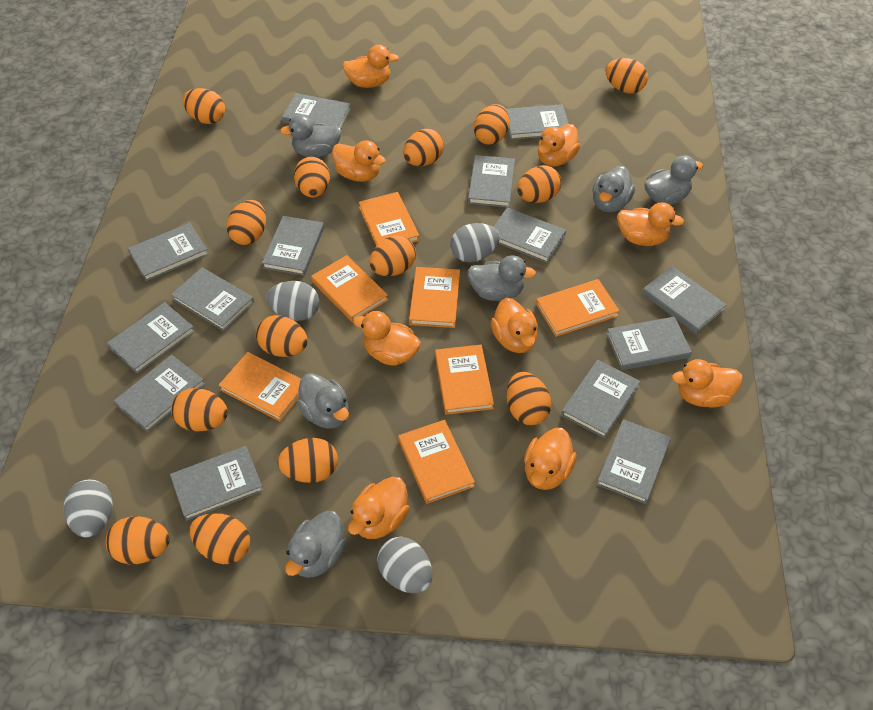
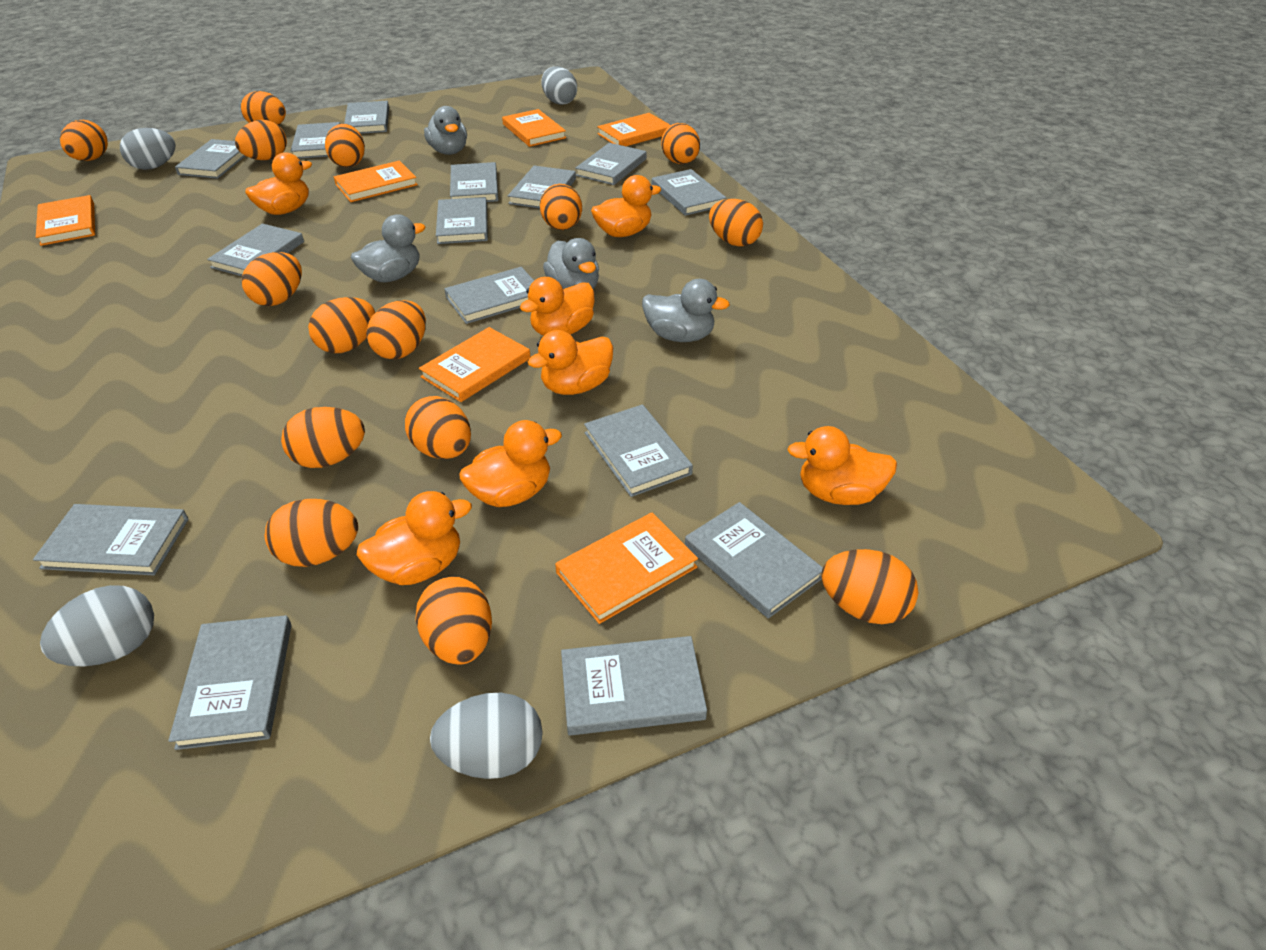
grey book: [107,302,195,374] [114,355,205,432] [128,223,209,281] [170,446,263,521] [171,267,254,331] [262,216,324,276] [282,93,351,129] [468,155,515,208] [493,207,566,263] [506,104,569,140] [561,360,640,438] [597,419,671,504] [606,317,692,370] [642,266,727,334] = 14 -> [33,504,189,575] [168,615,292,750] [175,139,245,179] [207,223,304,276] [291,122,340,159] [344,101,389,134] [436,197,488,244] [444,267,534,324] [450,162,498,202] [508,166,576,208] [561,636,707,736] [575,143,647,185] [584,404,693,497] [652,169,726,216] [685,502,823,619] = 15
grey duck: [280,115,341,157] [285,511,347,578] [296,373,349,429] [467,255,536,301] [593,166,635,213] [644,155,703,205] = 6 -> [351,214,426,282] [424,106,467,155] [543,238,599,289] [642,279,730,342] = 4
orange book: [219,352,301,422] [311,255,388,322] [358,192,419,246] [398,420,475,504] [409,267,460,328] [435,345,494,415] [536,279,619,337] = 7 -> [36,195,95,246] [334,160,418,202] [419,327,530,402] [502,109,566,147] [555,513,698,624] [597,113,671,146] = 6
orange duck: [332,140,386,182] [342,45,399,88] [348,476,409,539] [353,311,421,366] [491,298,538,353] [524,428,577,490] [538,124,580,167] [617,202,684,246] [672,359,742,408] = 9 -> [245,152,312,215] [357,491,472,585] [459,420,562,507] [520,277,595,336] [528,330,613,395] [591,175,661,237] [787,426,897,505] = 7
orange egg: [105,516,170,564] [171,388,228,431] [182,88,225,124] [190,513,250,564] [226,200,266,245] [256,315,308,357] [277,438,338,483] [294,157,330,198] [369,235,416,276] [403,129,444,166] [474,104,509,145] [507,372,551,425] [517,165,561,203] [605,58,648,94] = 14 -> [60,120,108,161] [235,120,287,160] [241,91,286,125] [242,252,302,306] [265,499,358,567] [281,407,365,468] [308,297,375,353] [325,124,365,167] [366,300,426,360] [405,396,471,459] [415,577,492,664] [540,184,582,230] [661,123,700,164] [709,199,763,246] [821,549,918,624] = 15

